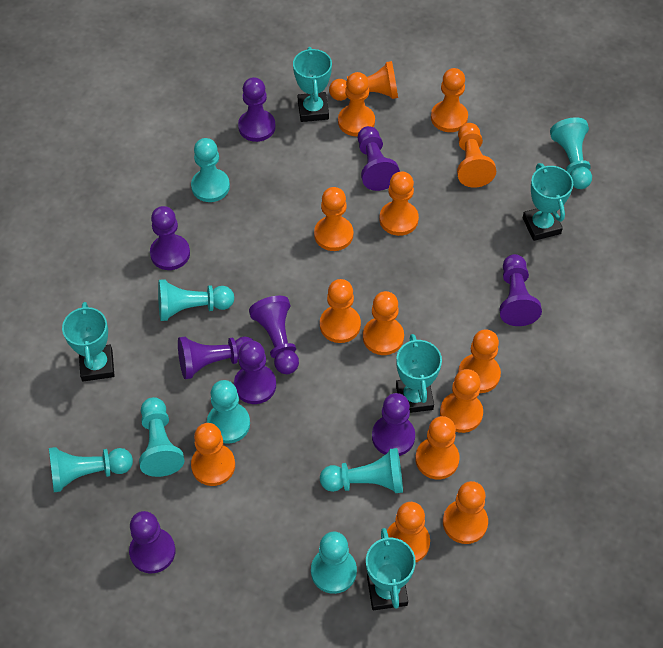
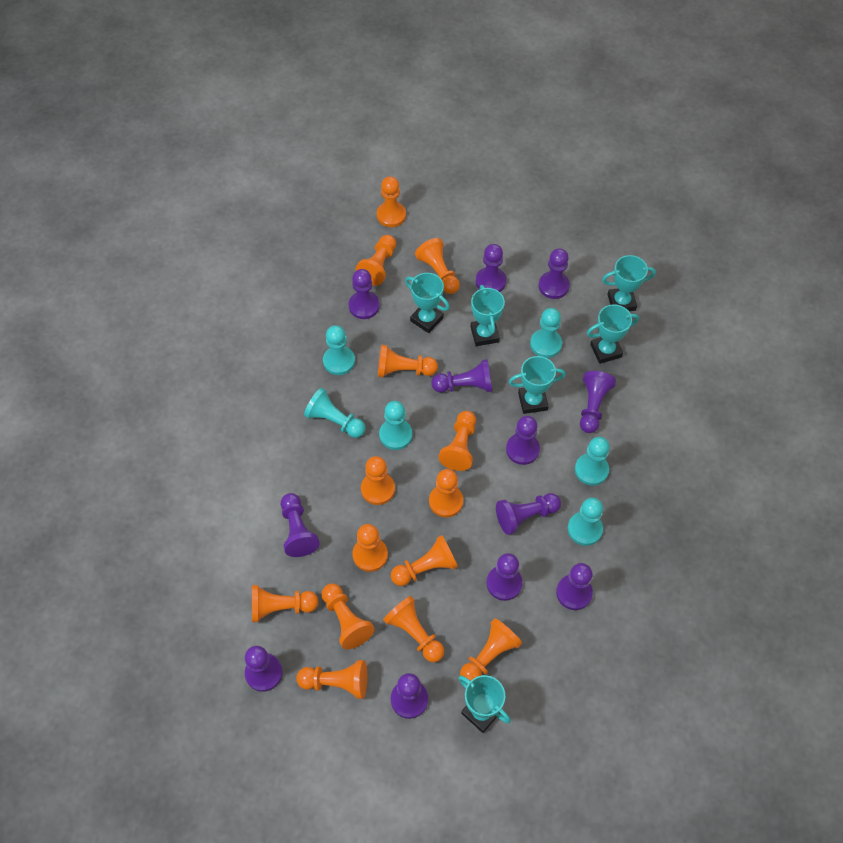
purple pawn: [129,511,175,573] [150,206,190,270] [178,337,254,379] [234,341,276,404] [238,77,276,142] [249,296,299,374] [358,126,400,191] [372,393,415,456] [500,254,542,326] = 9 -> [245,646,283,692] [281,493,320,557] [349,269,380,319] [391,673,428,719] [431,359,492,393] [476,244,506,292] [486,553,523,601] [496,493,561,535] [506,416,540,465] [539,248,570,299] [556,563,593,610] [580,371,616,433] = 12
turquoise pawn: [49,447,133,492] [139,397,184,477] [158,279,234,321] [191,138,230,202] [207,380,250,444] [311,532,357,594] [320,448,403,493] [550,117,592,189] = 8 -> [304,388,365,438] [323,325,355,375] [379,401,412,450] [530,308,562,358] [568,498,603,546] [575,437,610,486] = 6
turquoise trophy: [62,302,115,381] [293,47,332,122] [366,528,416,610] [396,334,442,413] [523,163,573,241] = 5 -> [405,273,450,333] [458,675,511,733] [471,285,505,346] [509,356,566,414] [587,304,639,364] [602,255,656,311] = 6

